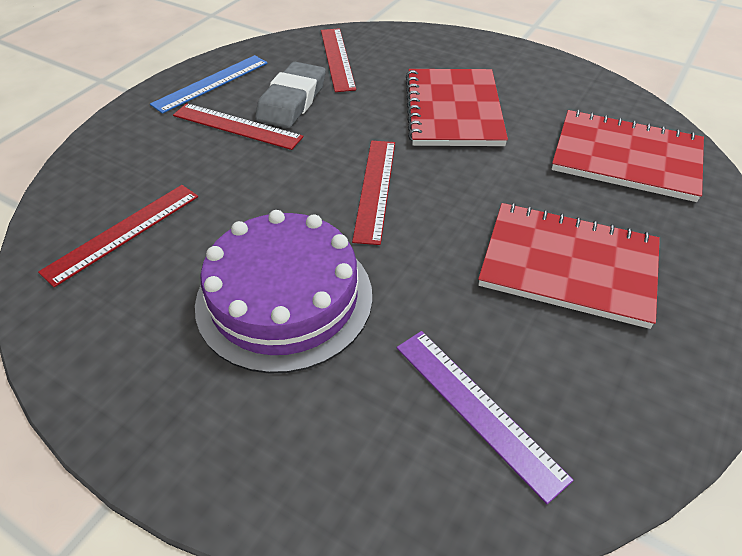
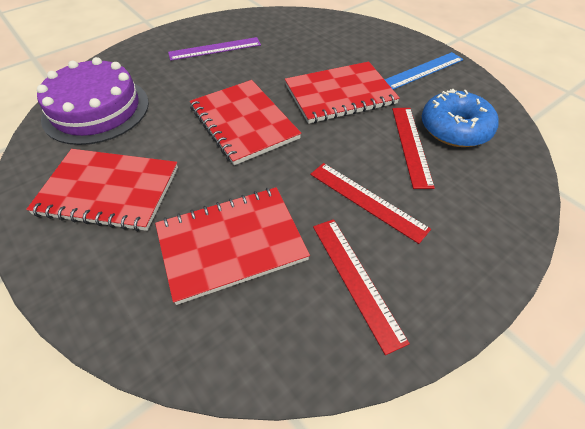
blue donut: none = 0 -> [422,89,499,147] = 1
grey eraser: [255,62,326,128] = 1 -> none = 0
red notebook: [406,69,508,146] [478,203,660,329] [551,109,704,202] = 3 -> [26,149,178,231] [155,187,310,305] [190,80,301,165] [285,61,400,124] = 4
red ruler: [38,185,198,287] [173,103,303,150] [321,28,356,92] [352,141,395,245] = 4 -> [310,163,431,244] [313,219,410,355] [392,108,435,189] = 3

